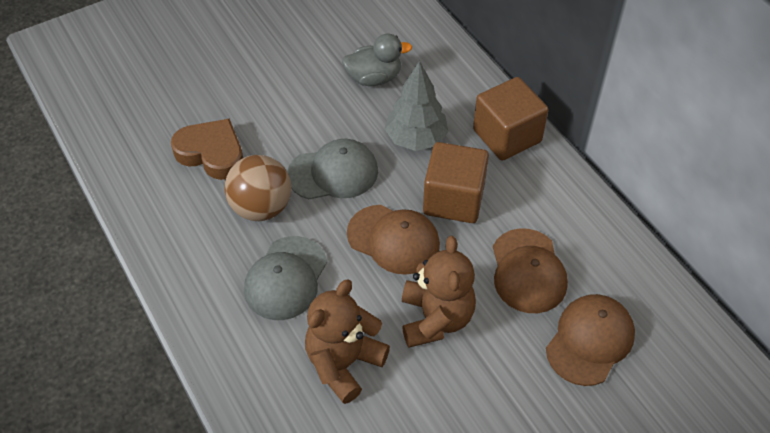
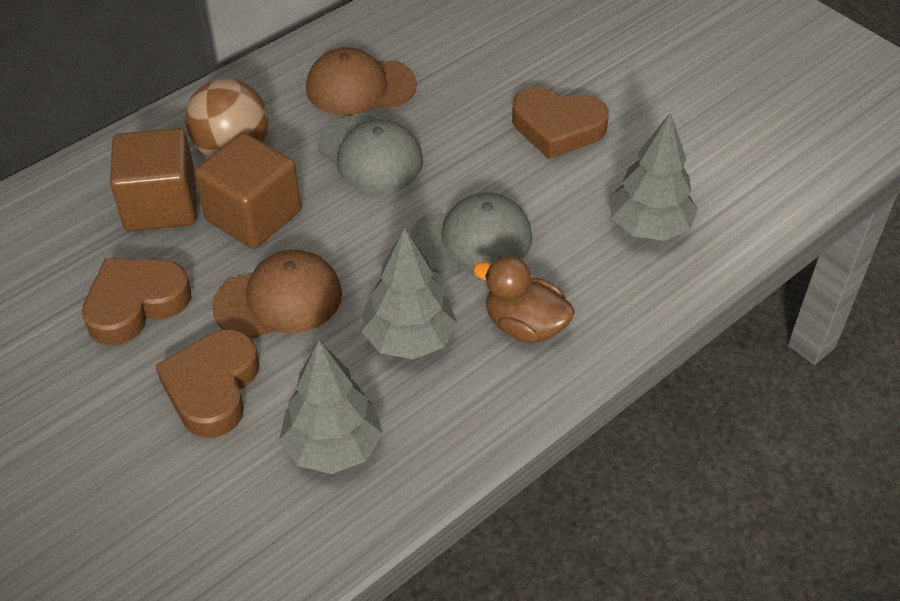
brown cap: [347,205,440,275] [493,228,568,313] [546,294,635,386] = 3 -> [212,249,342,338] [306,47,417,115] = 2
brown duck: none = 0 -> [473,256,575,343] = 1
brown heart: [171,119,243,180] = 1 -> [82,258,191,345] [155,329,259,438] [512,87,609,159] = 3
brown teddy bear: [305,280,390,404] [402,236,476,348] = 2 -> none = 0
grey duck: [342,34,412,86] = 1 -> none = 0
grey tree: [385,61,449,151] = 1 -> [279,340,383,474] [361,227,457,359] [609,112,698,241] = 3

